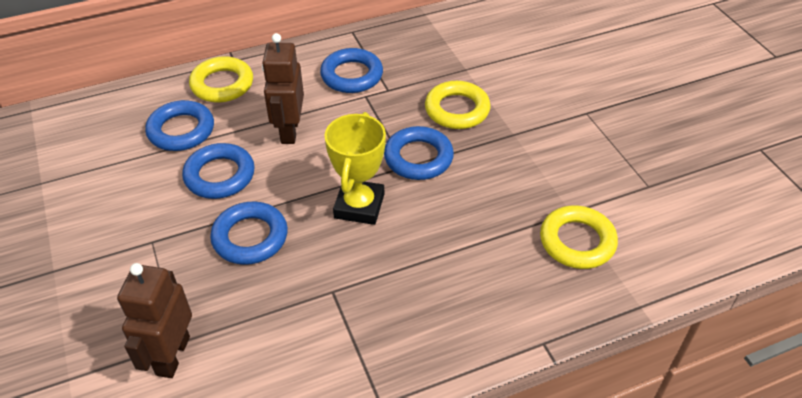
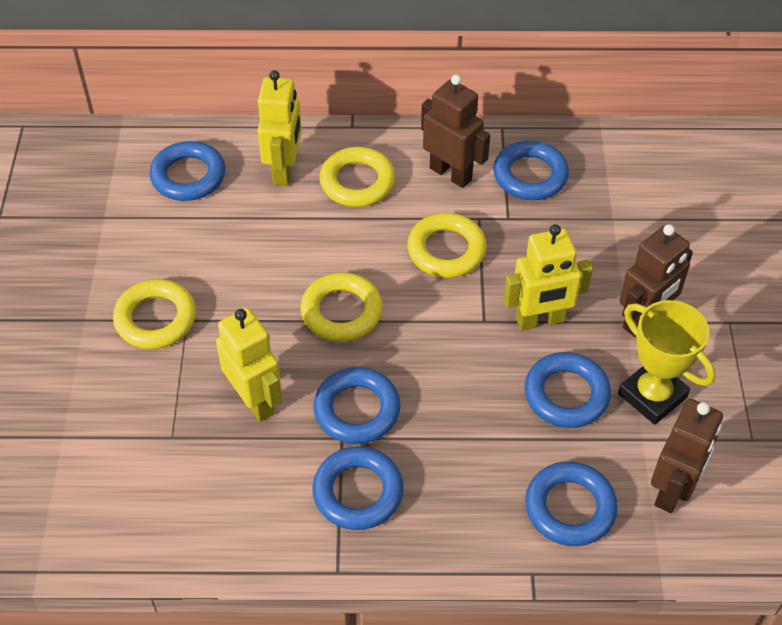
blue ring: [145,100,214,151] [182,143,255,199] [210,201,288,265] [320,48,383,93] [384,126,454,180] = 5 -> [150,141,225,201] [312,446,404,530] [313,367,401,444] [493,140,569,200] [525,352,611,428] [525,462,618,546] = 6
brown robot: [117,263,192,378] [262,33,304,144] = 2 -> [421,75,490,188] [619,224,693,337] [651,399,723,513] = 3
yellow ring: [189,56,253,103] [425,81,491,129] [540,205,618,269] = 3 -> [113,279,196,349] [300,272,383,342] [319,147,395,207] [407,213,487,278] = 4
yellow robot: none = 0 -> [216,308,282,422] [257,70,302,186] [504,224,593,330] = 3

